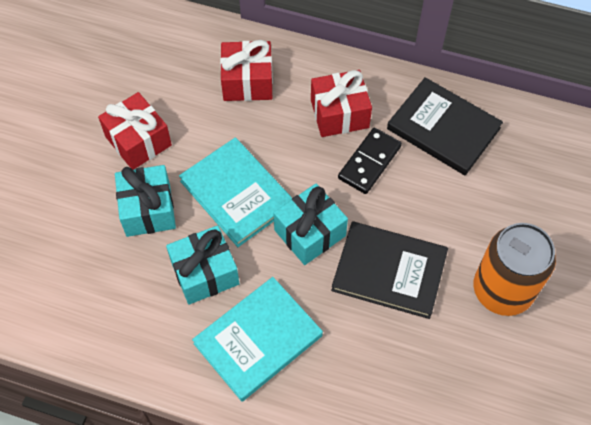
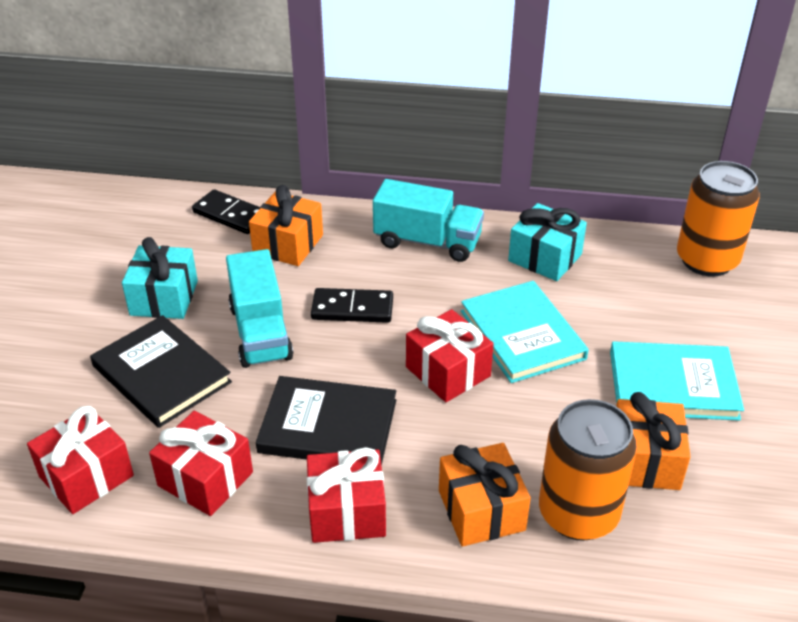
black domino: [338,128,402,194] = 1 -> [192,189,260,234] [311,288,393,323] = 2
orange can: [474,223,556,316] = 1 -> [539,399,637,541] [677,161,760,277] = 2
orange gift: none = 0 -> [249,185,323,266] [439,443,531,547] [616,392,691,490] = 3
red gift: [98,92,172,170] [220,40,273,101] [311,70,372,137] = 3 -> [27,406,134,514] [149,411,253,516] [307,447,386,543] [406,309,494,402] = 4
turquoise gift: [115,165,176,237] [166,225,239,305] [274,184,348,265] = 3 -> [122,237,198,319] [508,203,587,281] = 2
turquoise truck: none = 0 -> [226,249,293,368] [373,179,484,262] = 2

